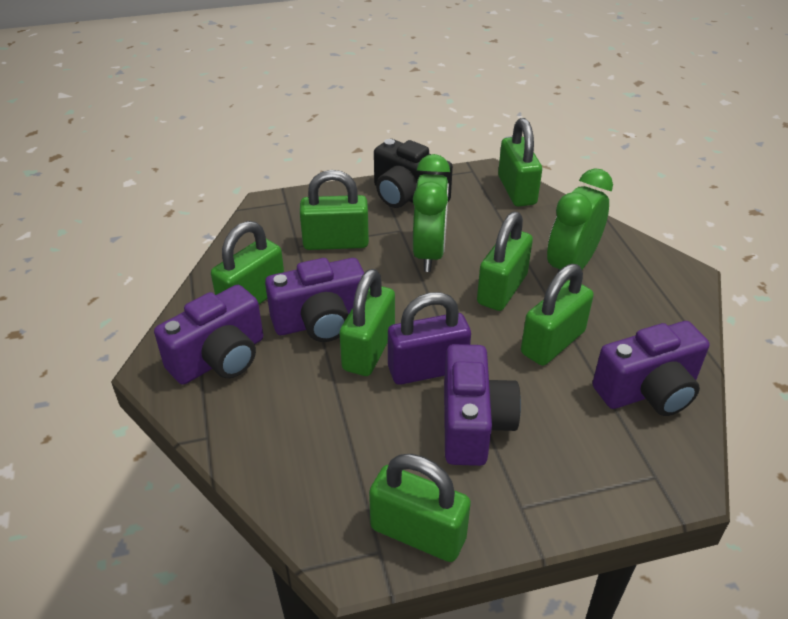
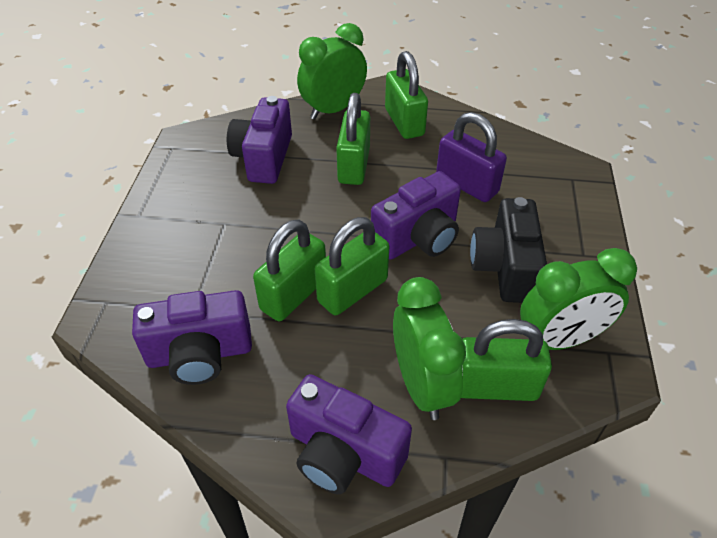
green clock: [413,154,450,272] [547,168,613,272] = 2 -> [297,23,367,120] [393,277,466,420] [520,248,637,350] = 3
green padlock: [211,221,284,304] [300,170,369,250] [339,269,395,376] [369,454,471,562] [477,212,533,311] [498,118,542,207] [521,264,594,366] = 7 -> [253,219,326,321] [315,217,389,315] [336,93,370,185] [385,51,428,139] [461,319,552,401] = 5

